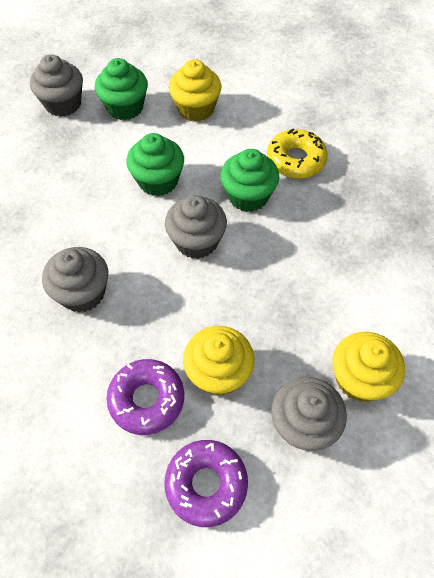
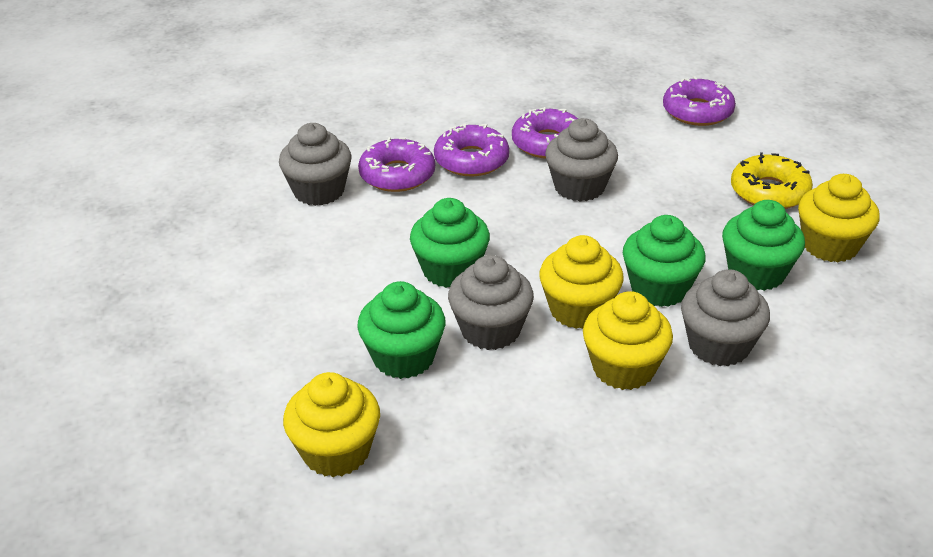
green cupcake: [95,58,148,120] [126,133,184,196] [220,149,279,212] = 3 -> [357,281,446,379] [410,198,490,288] [623,215,706,307] [722,200,805,291] = 4
purple donut: [107,359,184,435] [164,440,248,527] = 2 -> [358,137,435,192] [434,124,509,176] [512,107,578,159] [663,76,736,126] = 4
yellow cupcake: [169,59,221,122] [183,326,254,396] [332,332,405,402] = 3 -> [283,372,380,477] [539,235,624,329] [583,291,673,390] [798,174,880,262] = 4

